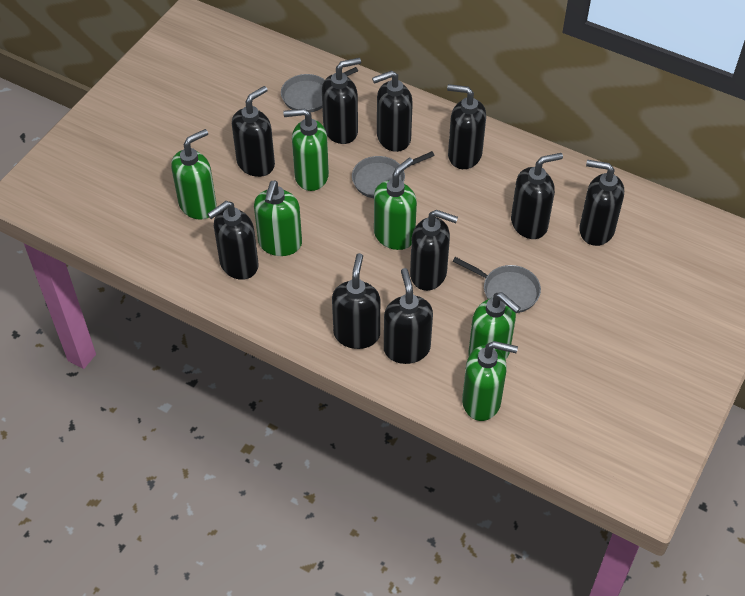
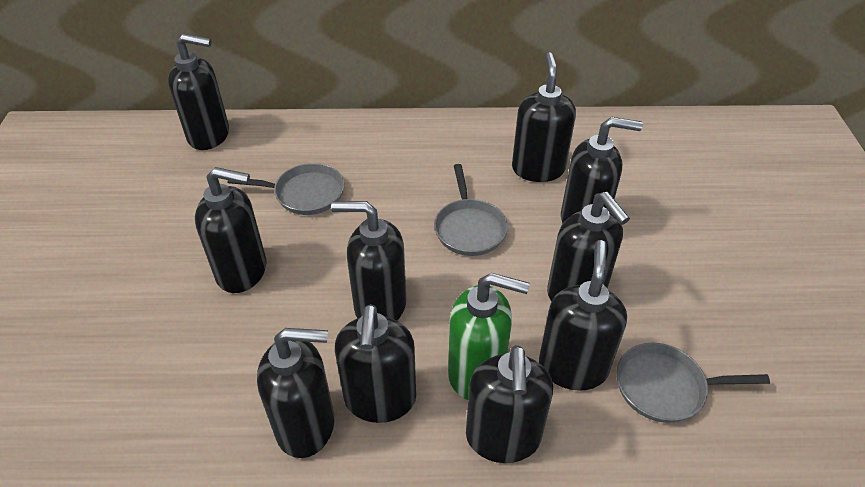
green soap dispenser: [171,129,217,220] [254,180,302,256] [283,109,329,191] [374,158,417,250] [462,341,518,421] [468,292,521,360] = 6 -> [448,273,530,400] = 1

